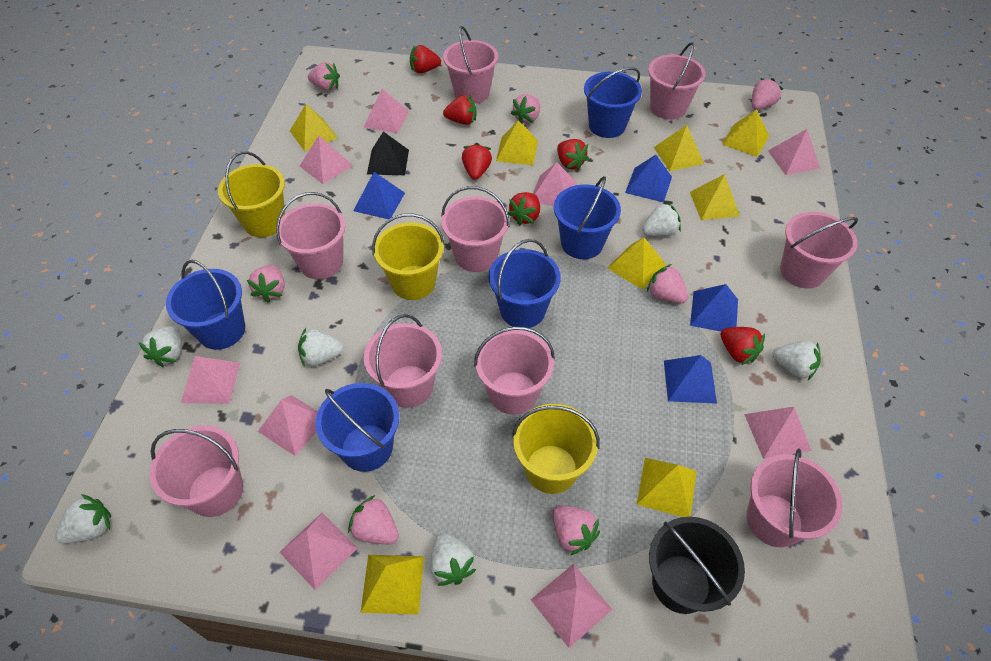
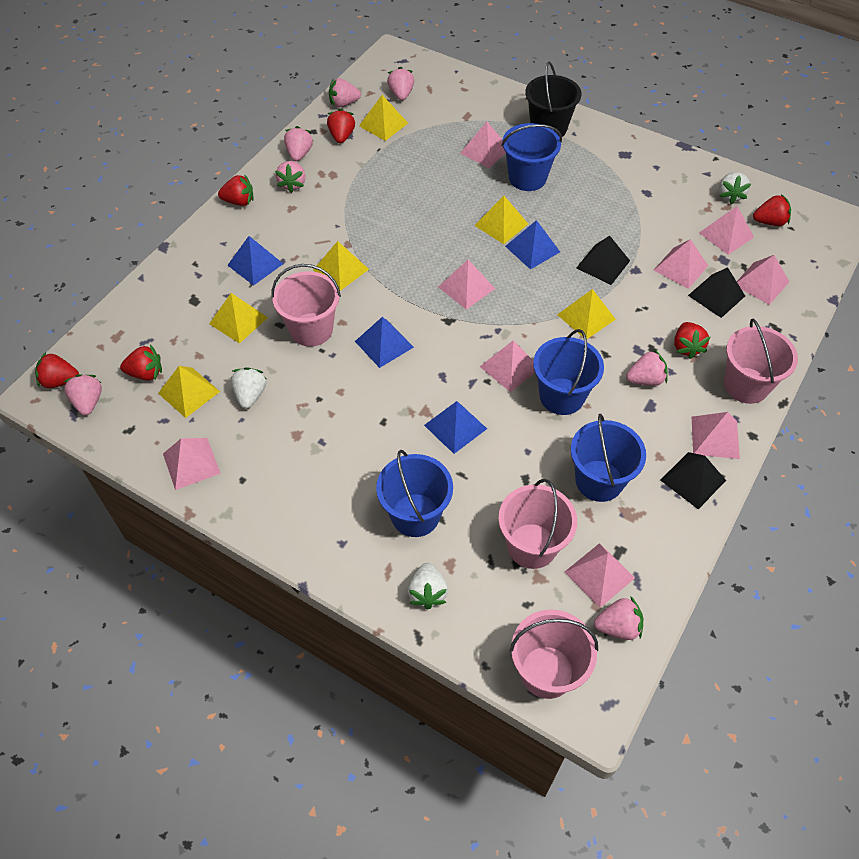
black pyramid: [367,131,409,175] = 1 -> [576,236,630,285] [661,452,726,509] [688,267,745,318] = 3
blue bucket: [166,260,245,350] [315,383,399,472] [489,239,561,328] [554,176,621,259] [584,67,642,138] = 5 -> [376,450,453,537] [502,123,562,191] [533,329,604,415] [571,414,646,502] = 4
pink bucket: [149,425,243,517] [276,192,346,279] [364,314,442,408] [441,186,510,272] [443,26,498,104] [474,327,555,415] [648,42,705,120] [746,449,843,547] [780,212,858,289] = 9 -> [271,264,341,347] [498,479,577,569] [510,609,598,699] [724,318,798,404] = 4
white strawberry: [55,494,111,544] [138,326,181,367] [298,328,344,367] [430,533,476,586] [642,202,681,236] [773,341,821,380] = 6 -> [231,367,266,409] [408,563,448,609] [719,172,751,204] = 3
yellow bucket: [218,151,285,237] [372,213,444,300] [512,404,600,494] = 3 -> none = 0
yellow pyramid: [290,104,338,151] [360,555,424,615] [496,120,538,165] [607,237,666,290] [636,458,697,517] [654,125,704,171] [690,174,740,220] [722,109,769,157] = 8 -> [158,366,220,418] [209,293,268,344] [313,241,369,291] [359,95,408,141] [474,196,528,244] [557,289,616,339] = 6

